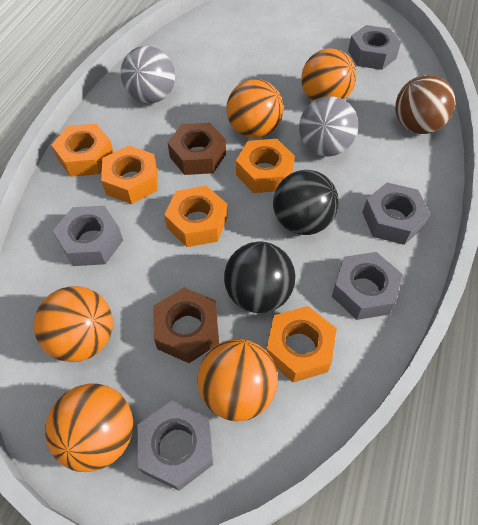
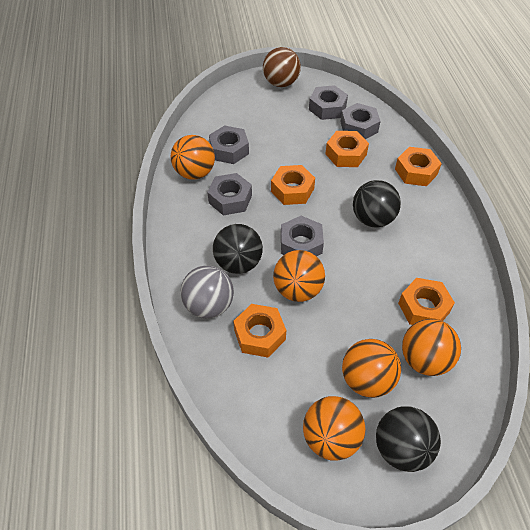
black ball: [224,242,296,313] [273,170,339,235] = 2 -> [213,224,263,274] [353,180,401,228] [376,406,441,472] = 3
brown nut: [153,288,219,363] [168,123,226,175] = 2 -> none = 0
grey ball: [120,46,175,103] [299,96,358,157] = 2 -> [181,265,234,318] = 1

